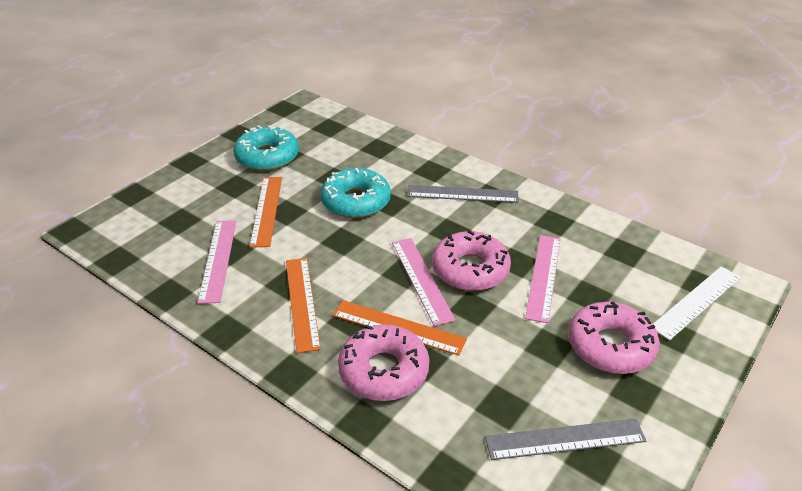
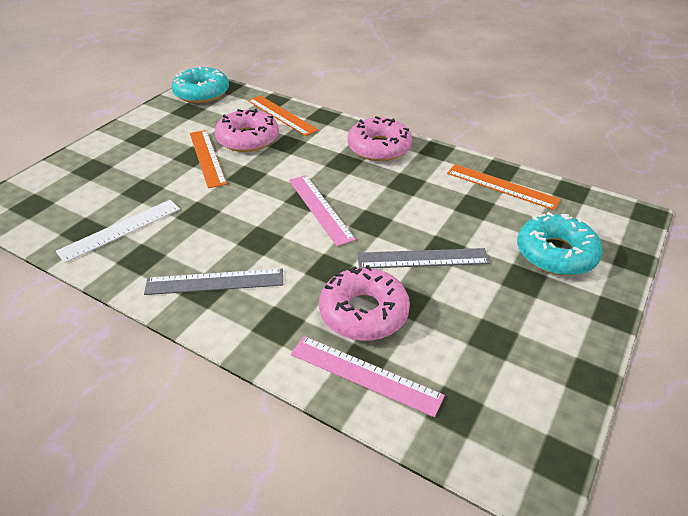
pink ruler: [198,220,236,304] [392,238,455,326] [525,235,561,323] = 3 -> [289,175,356,246] [291,336,445,417] = 2

